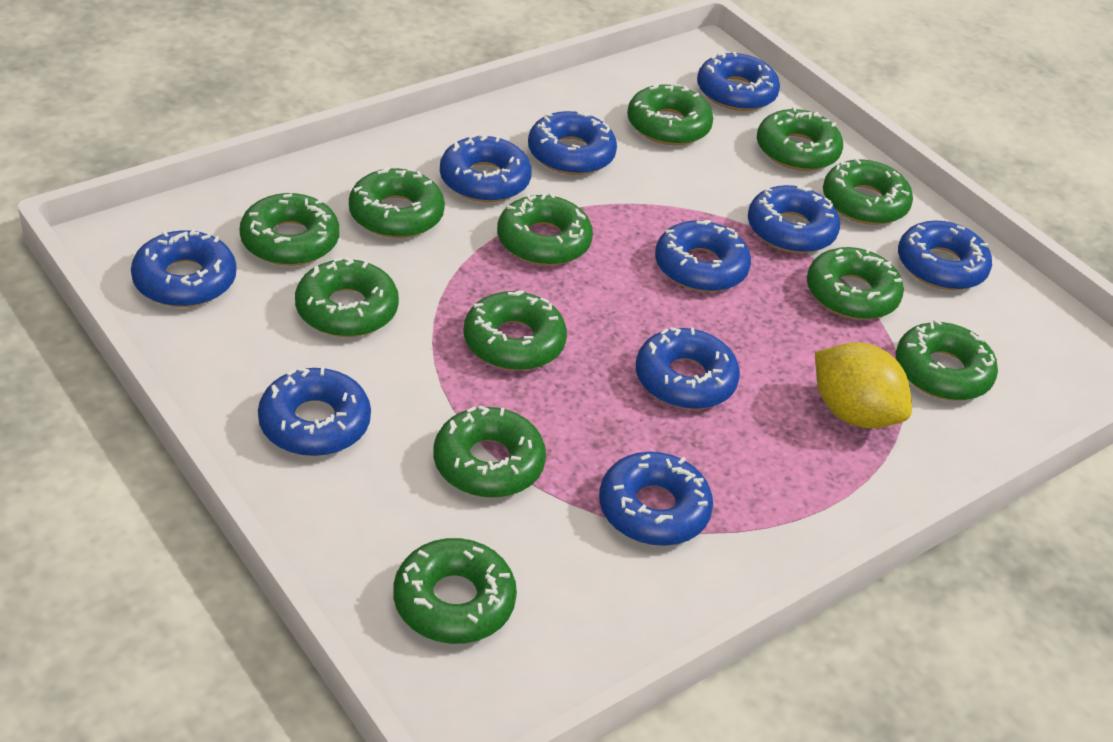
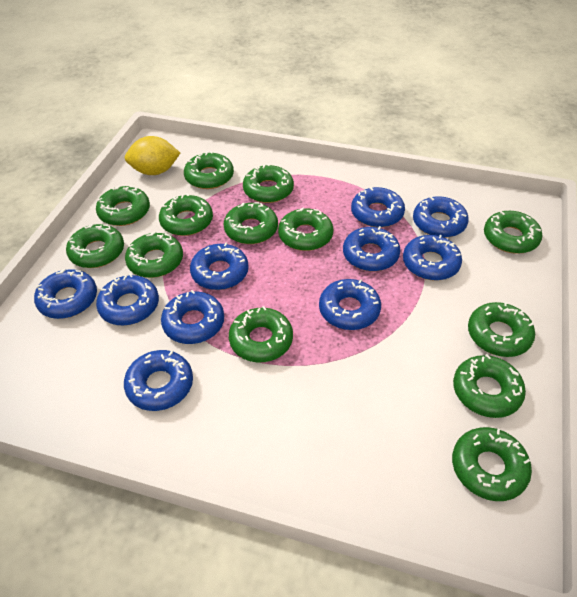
green donut: [240,193,339,266] [295,257,399,337] [349,167,445,238] [393,538,517,644] [434,406,546,498] [463,290,567,371] [497,193,593,266] [627,83,713,145] [757,106,843,171] [807,247,904,320] [823,158,913,225] [896,319,998,400] = 12 -> [66,224,124,268] [96,186,150,226] [125,232,183,278] [159,193,213,236] [184,151,234,189] [223,202,278,244] [229,306,293,362] [243,164,294,203] [278,208,333,251] [452,427,532,501] [453,354,526,418] [468,302,535,357] [484,211,542,254] = 13

